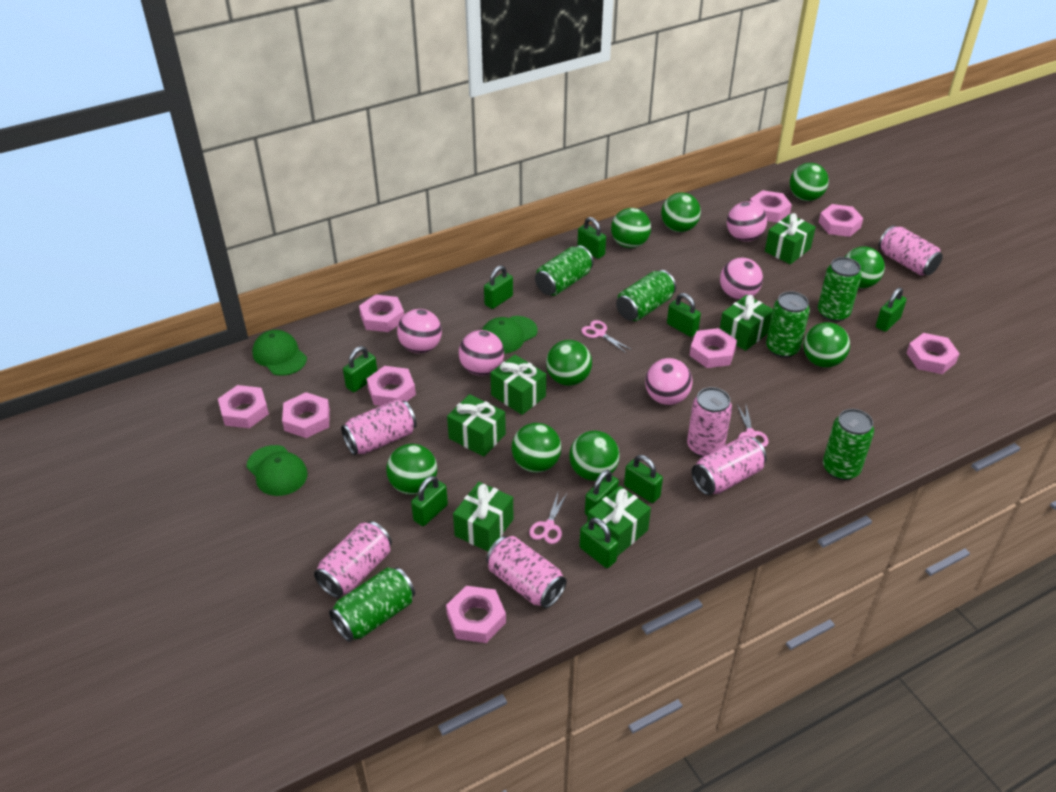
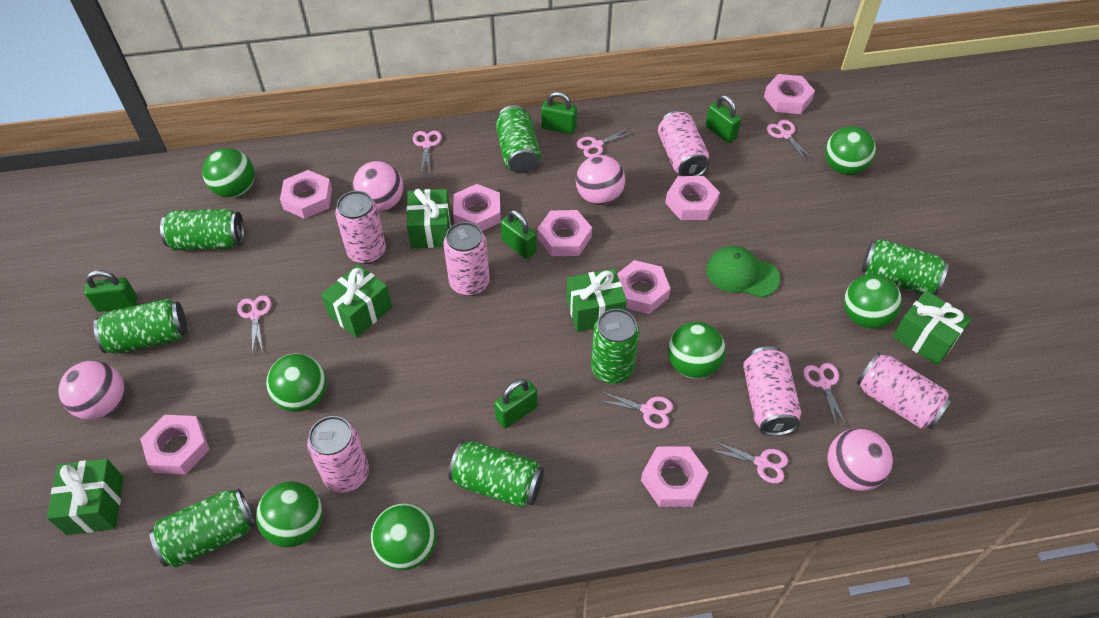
green ball: [386,444,437,495] [511,423,561,473] [546,340,592,386] [569,431,620,481] [611,208,651,248] [661,193,701,232] [790,163,829,201] [803,322,850,368] [845,246,885,289] = 9 -> [202,148,255,198] [256,481,323,547] [266,353,327,412] [371,503,437,570] [668,322,726,379] [825,126,876,175] [844,274,902,329] = 7
green can: [329,567,415,642] [535,245,594,296] [616,270,676,321] [766,291,810,358] [818,257,862,322] [823,409,874,480] = 6 -> [93,299,187,354] [149,488,255,568] [160,209,244,251] [448,441,544,508] [496,105,541,173] [591,309,640,384] [861,239,949,295] = 7
green cap: [246,445,308,496] [252,330,307,376] [482,316,537,354] = 3 -> [706,246,780,298] = 1
green gift: [447,394,506,457] [453,482,513,551] [490,355,546,415] [587,486,651,556] [720,295,773,351] [765,213,816,264] = 6 -> [47,459,124,535] [321,264,392,338] [407,189,451,249] [566,268,627,332] [893,291,972,365] = 5
green padlock: [343,346,377,392] [411,476,448,526] [484,265,513,309] [577,217,606,259] [579,518,618,568] [585,470,619,516] [624,455,663,503] [667,293,701,337] [876,288,907,332] = 9 -> [84,270,137,312] [494,379,538,429] [500,210,536,259] [541,92,577,134] [706,95,741,143] = 5
pink ball: [397,309,442,353] [459,330,504,376] [645,358,693,405] [720,258,763,300] [727,201,767,242] = 5 -> [58,361,124,420] [353,161,403,211] [576,155,625,205] [827,428,893,491] = 4
pink nut: [218,385,269,428] [282,392,330,438] [359,295,404,332] [367,366,416,406] [446,586,506,643] [689,328,737,368] [750,190,792,223] [819,204,863,237] [907,333,960,374] = 9 -> [140,415,210,474] [280,170,332,219] [453,184,501,231] [537,210,592,256] [617,260,670,314] [641,447,709,507] [665,176,720,220] [764,74,815,114] = 8
pink scissors: [529,493,567,544] [581,320,632,353] [737,404,769,447] = 3 -> [237,296,271,354] [413,131,442,174] [576,128,634,158] [597,391,673,429] [710,440,788,483] [767,120,813,161] [803,363,847,428] = 7

